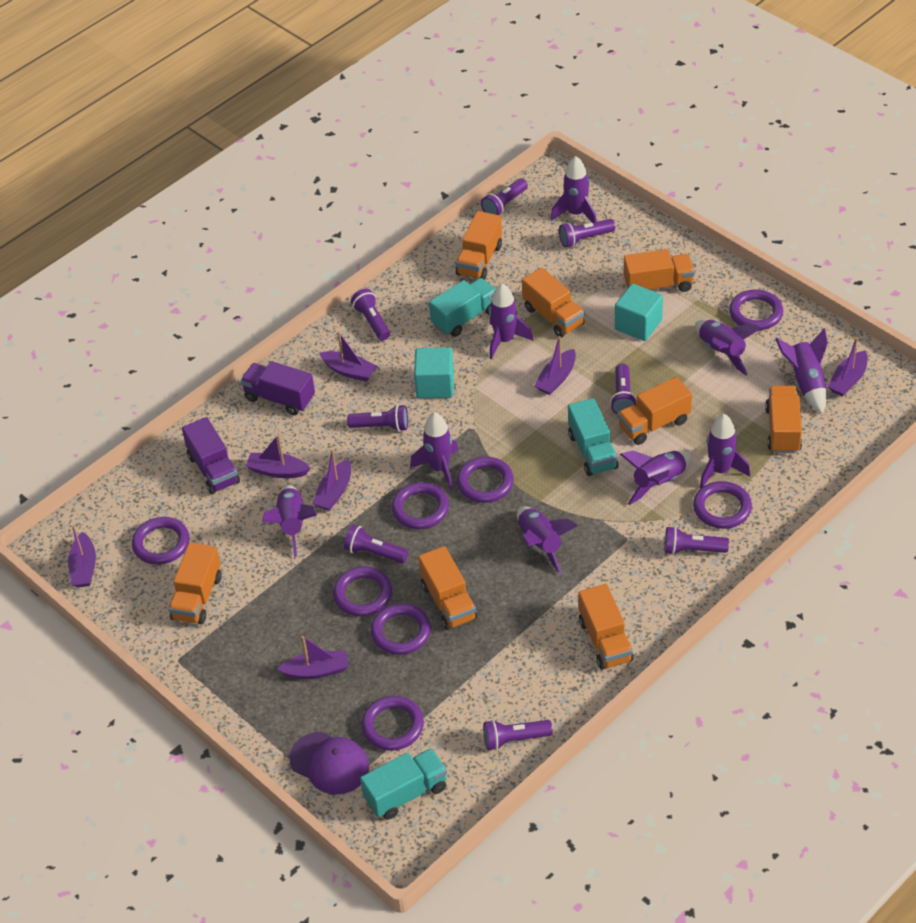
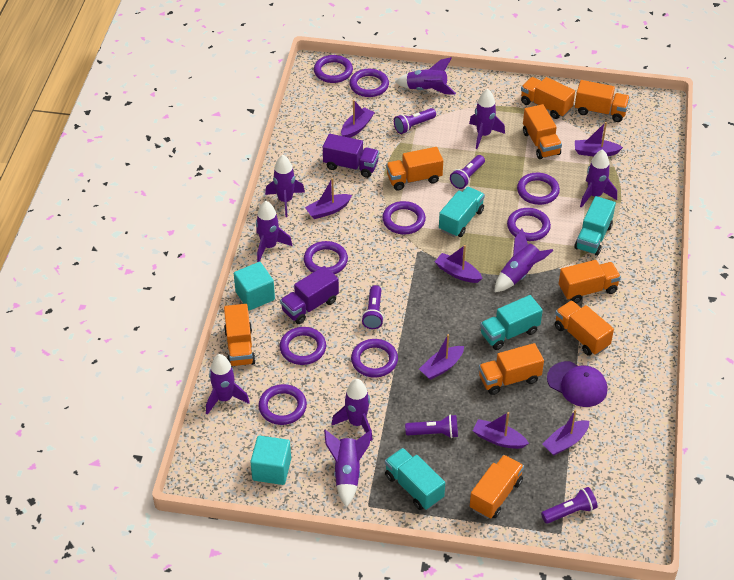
orange truck: [168,543,222,624] [418,546,477,630] [456,211,502,280] [522,268,585,338] [578,584,634,670] [617,377,692,445] [624,249,695,292] [765,386,802,453] = 8 -> [224,304,256,367] [386,147,443,191] [470,455,524,519] [479,343,544,395] [521,77,575,119] [523,104,562,159] [555,300,614,356] [559,260,621,303] [575,80,630,122] = 9
purple flashlight: [344,525,408,563] [347,405,408,432] [351,289,390,341] [481,178,528,215] [483,720,553,750] [559,219,615,248] [610,364,637,414] [664,526,729,555] = 8 -> [362,285,384,329] [394,108,436,134] [405,415,458,438] [450,155,485,189] [541,487,598,524] = 5
purple ring: [132,517,190,565] [333,566,392,616] [361,696,424,751] [370,603,431,655] [391,482,449,529] [457,457,514,503] [693,481,752,529] [729,290,783,330] = 8 -> [258,384,307,425] [280,327,326,365] [304,241,348,274] [314,55,353,83] [349,69,389,97] [351,339,398,377] [382,201,426,234] [507,208,551,241] [517,173,560,205] = 9
turquoise truck: [360,748,447,820] [429,278,495,337] [568,398,619,476] = 3 -> [385,448,445,510] [439,187,485,237] [480,295,543,350] [575,196,616,256] = 4

